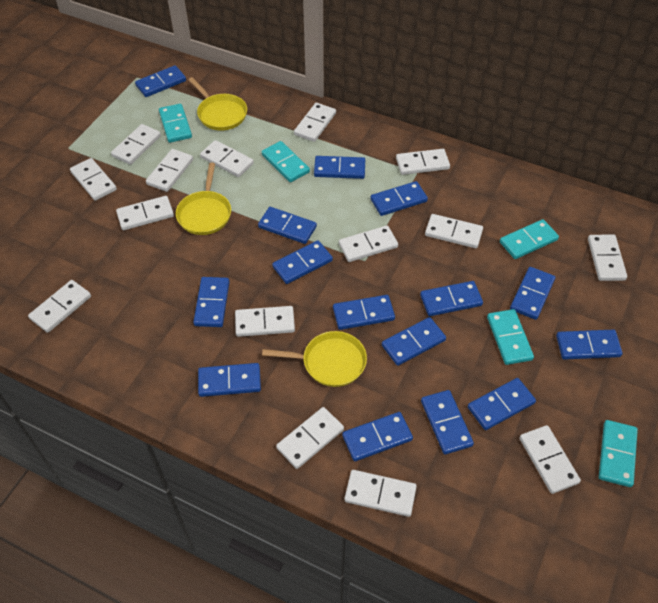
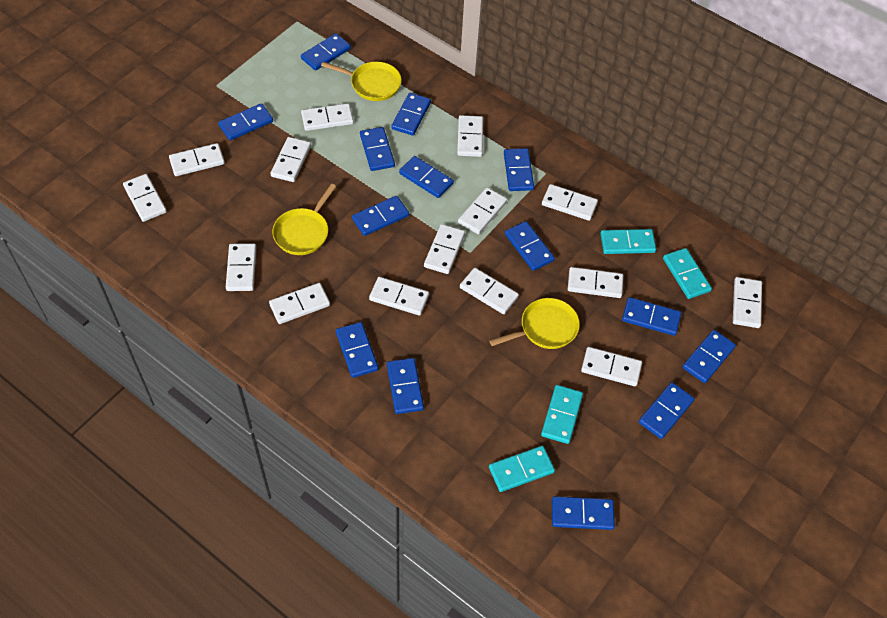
blue domino: [135,65,186,97] [193,277,230,327] [198,363,261,397] [258,207,317,244] [272,240,333,284] [314,156,365,179] [333,295,395,330] [342,412,413,461] [371,181,428,216] [382,317,446,366] [420,281,483,316] [421,390,474,454] [468,378,536,430] [510,267,555,320] [556,329,622,360] = 15 -> [218,103,273,141] [301,33,351,71] [336,322,379,378] [352,196,409,236] [360,127,395,171] [387,358,424,414] [391,93,431,136] [399,156,454,198] [504,148,534,191] [505,221,555,271] [552,496,615,530] [622,297,681,336] [639,382,694,439] [682,330,736,383] = 14
turquoise domino: [159,104,192,143] [262,141,310,182] [487,309,534,365] [500,219,559,259] [599,420,638,487] = 5 -> [489,446,555,492] [541,385,583,444] [600,229,656,254] [663,248,712,299] = 4

